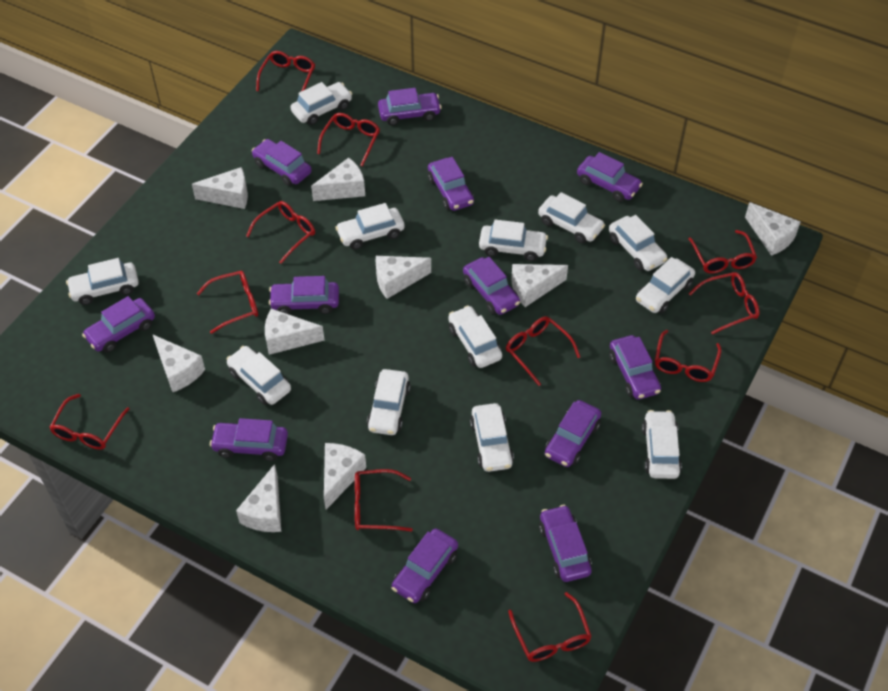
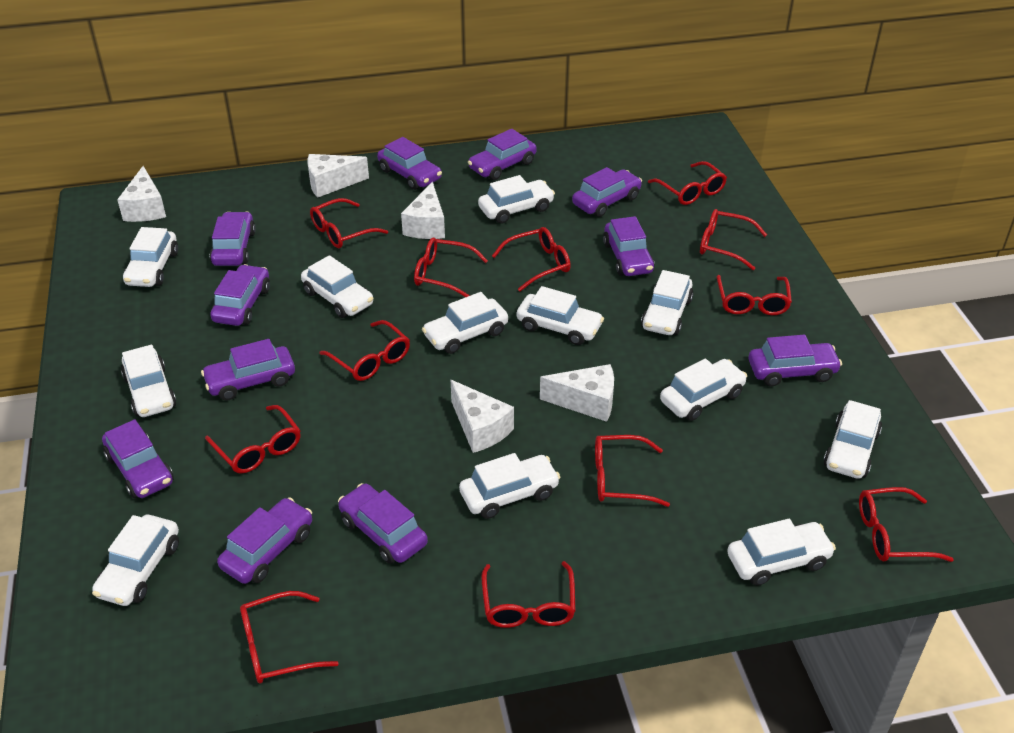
purple car: [82,296,155,353] [210,418,288,461] [251,139,312,186] [269,276,339,314] [378,88,442,126] [391,528,458,603] [428,157,474,211] [463,257,520,315] [539,505,592,582] [545,400,601,467] [577,152,643,202] [609,335,661,399] = 12 -> [102,419,174,498] [201,339,295,401] [210,212,256,266] [210,264,270,326] [217,497,312,584] [338,483,428,564] [377,137,442,190] [468,129,536,180] [572,167,642,217] [603,216,655,276] [749,335,842,387] = 11
red glasses: [49,394,130,450] [197,271,258,334] [246,201,315,264] [256,51,315,91] [317,113,380,167] [355,469,413,532] [506,316,580,386] [508,592,592,662] [655,330,721,382] [688,230,757,274] [689,272,760,335] = 11 -> [205,405,301,474] [240,591,339,683] [310,198,388,248] [319,320,410,381] [414,237,488,297] [482,561,576,628] [492,227,571,292] [595,435,670,507] [648,161,727,205] [700,209,767,270] [717,275,792,315] [859,487,954,562] = 12
white cheese: [152,334,205,392] [192,167,248,209] [236,464,281,532] [265,309,325,355] [311,158,365,201] [324,443,366,510] [376,256,431,299] [511,264,568,307] [745,202,801,256] = 9 -> [117,166,166,222] [308,154,369,198] [401,182,445,239] [451,380,514,453] [540,364,614,422] = 5

